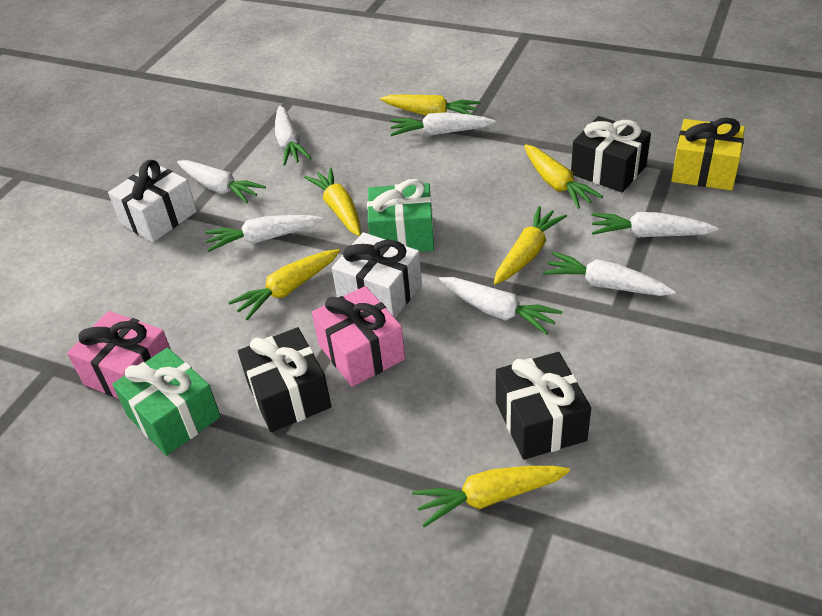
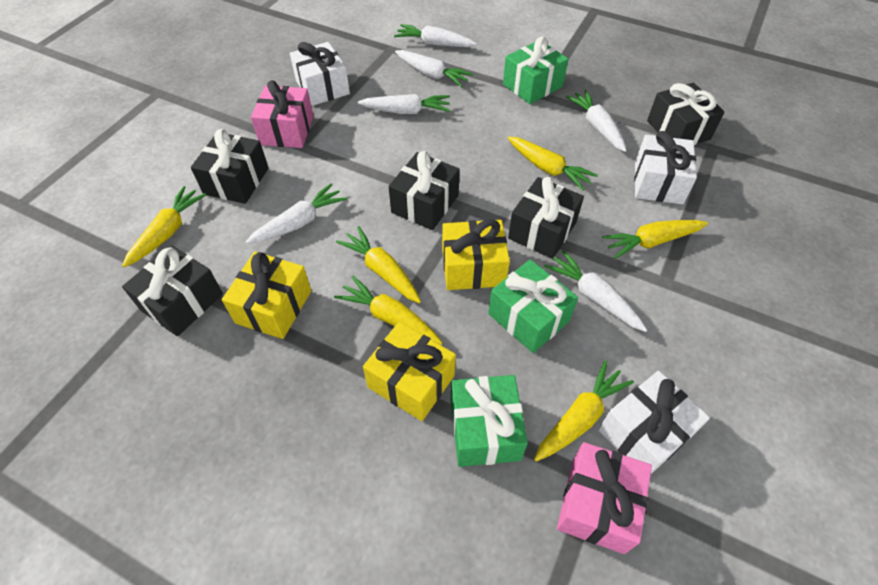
black gift: [238,327,331,432] [496,352,591,460] [571,116,651,193] = 3 -> [122,245,223,336] [191,129,269,204] [389,151,460,230] [508,177,584,259] [647,83,725,145] = 5
green gift: [112,348,221,456] [367,179,434,252] = 2 -> [451,375,528,467] [488,259,578,353] [503,36,569,104] = 3
white carrot: [177,160,266,203] [205,215,323,252] [275,106,312,166] [391,113,495,136] [439,277,562,335] [543,252,676,296] [592,212,719,237] = 7 -> [246,183,347,244] [358,94,450,114] [394,24,477,47] [395,50,473,87] [544,250,647,332] [565,90,627,152] = 6
white gift: [108,160,197,242] [332,232,422,318] = 2 -> [290,42,350,106] [598,371,710,474] [634,131,697,204] = 3
yellow gift: [671,117,745,190] = 1 -> [222,252,311,339] [363,322,456,421] [442,219,510,290] = 3

